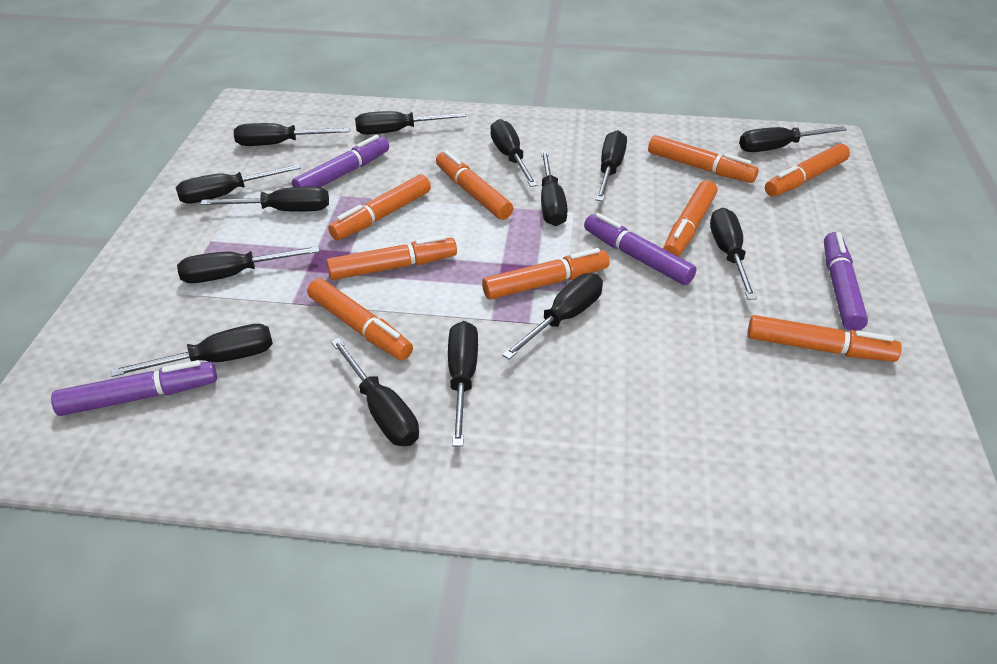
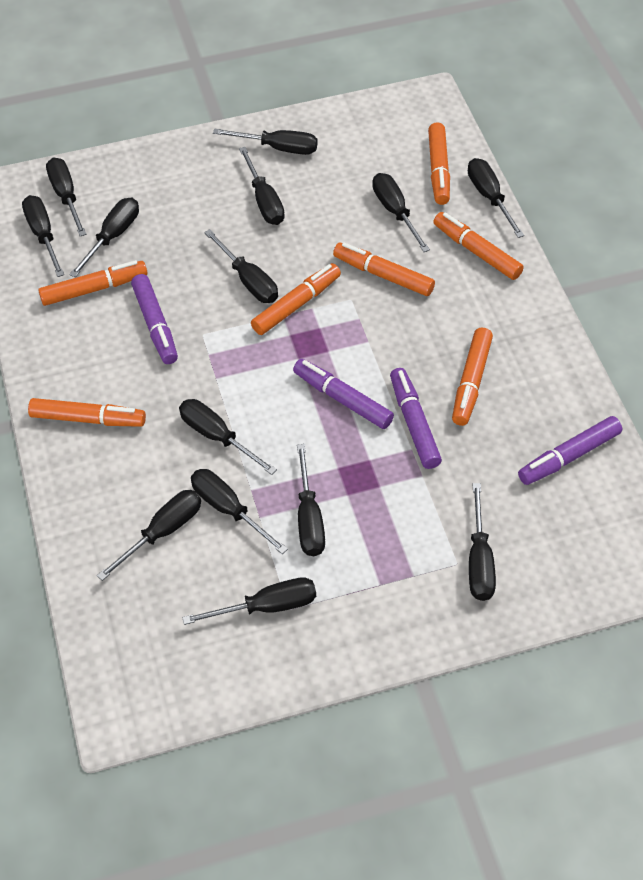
orange marker: [307,278,413,360] [327,235,457,280] [328,174,431,240] [436,150,513,220] [482,248,610,300] [648,135,758,183] [663,180,717,257] [747,315,902,362] [765,144,850,197] = 9 -> [28,398,146,427] [38,260,147,306] [251,263,341,335] [333,243,435,296] [428,122,450,205] [433,212,524,280] [452,328,493,426] = 7

